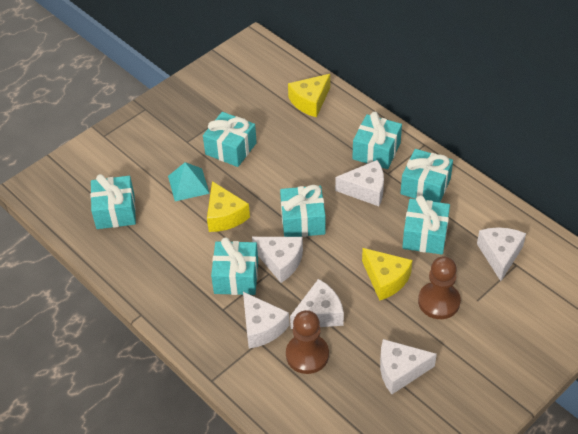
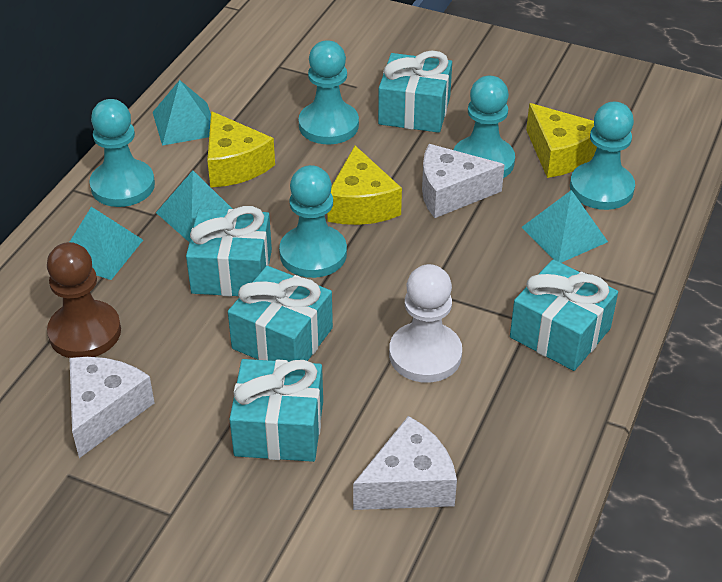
brown pawn: [286,310,329,374] [418,256,461,319] = 2 -> [47,242,121,358] = 1
turquoise gift: [90,174,136,229] [203,112,257,167] [211,237,258,295] [280,185,326,237] [353,112,402,169] [400,149,453,203] [402,195,450,255] = 7 -> [186,206,272,297] [228,266,333,362] [230,359,323,462] [378,51,452,133] [510,259,618,371] = 5
turquoise pawn: none = 0 -> [89,99,155,207] [279,165,347,278] [299,40,359,144] [454,76,515,178] [570,102,635,210] = 5
turquoise pyramid: [168,162,210,201] = 1 -> [70,207,143,280] [153,80,211,146] [156,170,232,242] [521,190,608,263] = 4
white cheese: [243,292,289,348] [252,237,303,283] [290,279,344,329] [335,160,384,206] [380,339,437,394] [477,227,526,281] = 6 -> [69,357,155,458] [353,416,457,510] [422,144,505,218] = 3
white pawn: none = 0 -> [389,264,462,383] = 1

